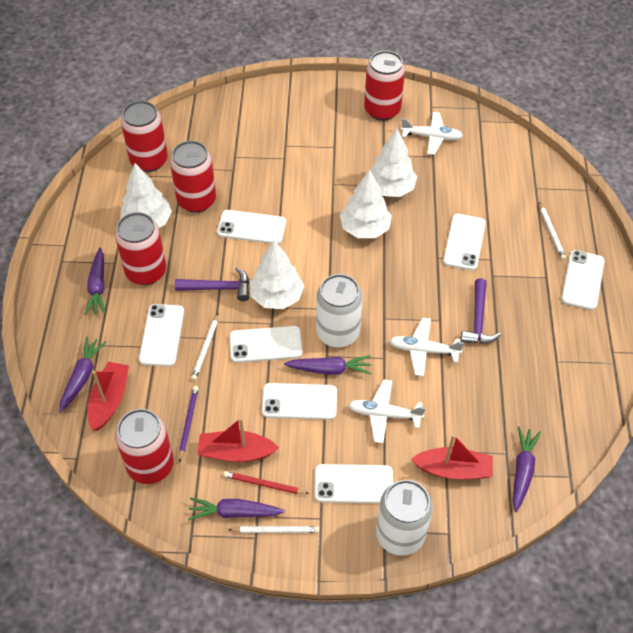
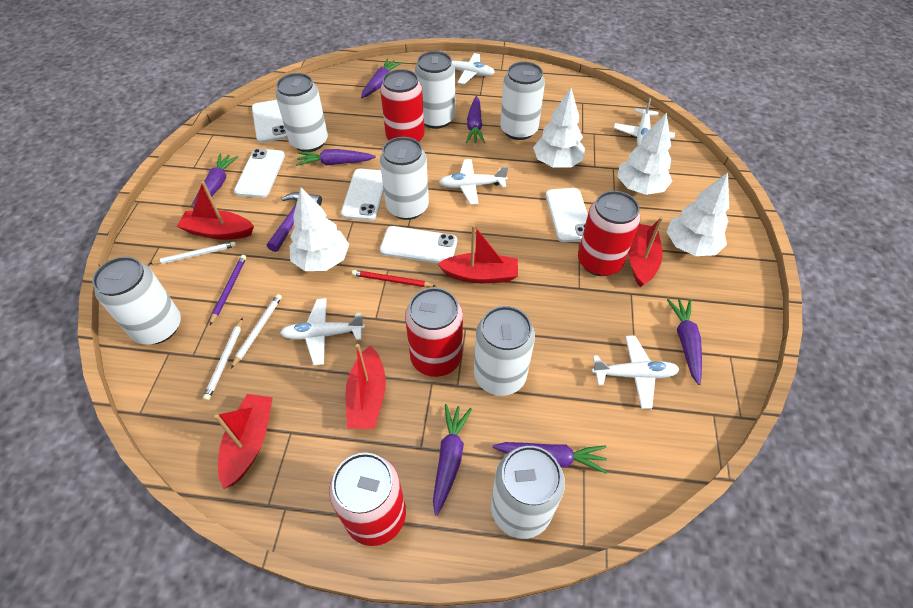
purple carrot: [59,336,107,412] [84,248,106,315] [188,497,285,521] [284,355,372,375] [513,427,541,512] = 5 -> [193,154,238,210] [296,149,376,166] [361,58,402,98] [433,404,472,516] [466,96,485,143] [493,442,607,474] [667,299,702,385] = 7
purple hammer: [175,267,249,301] [461,278,501,344] = 2 -> [267,192,322,252] = 1
red boat: [87,362,129,431] [197,418,279,462] [411,434,493,479] = 3 -> [177,181,254,240] [214,394,273,489] [345,344,386,429] [438,225,518,283] [628,217,663,287] = 5
red can: [115,212,166,285] [115,409,174,484] [121,101,168,172] [170,141,216,213] [364,50,405,121] = 5 -> [329,453,406,546] [380,69,424,142] [405,287,463,377] [578,191,640,276] = 4
white can: [316,274,363,347] [376,480,433,556] = 2 -> [92,257,181,344] [275,73,328,152] [380,137,429,220] [415,51,455,129] [474,306,535,396] [491,446,565,539] [500,62,545,140] = 7
white phone: [139,304,184,367] [217,210,286,244] [229,326,303,363] [262,383,337,420] [314,464,393,504] [443,214,486,271] [561,250,605,310] = 7 -> [234,149,285,198] [252,100,288,143] [341,169,384,221] [380,226,457,264] [546,188,588,242] = 5
white plane: [348,380,426,443] [389,318,464,376] [401,112,463,155] = 3 -> [280,298,365,365] [439,159,508,205] [440,50,495,84] [592,336,680,409] [614,98,675,146] = 5

